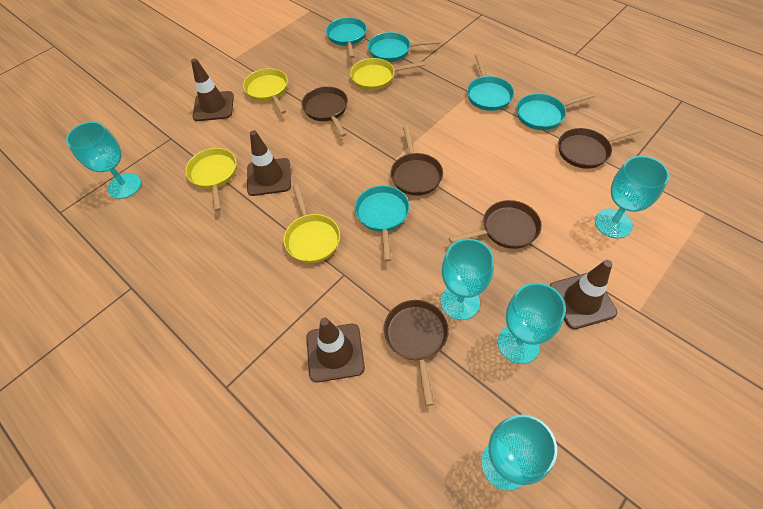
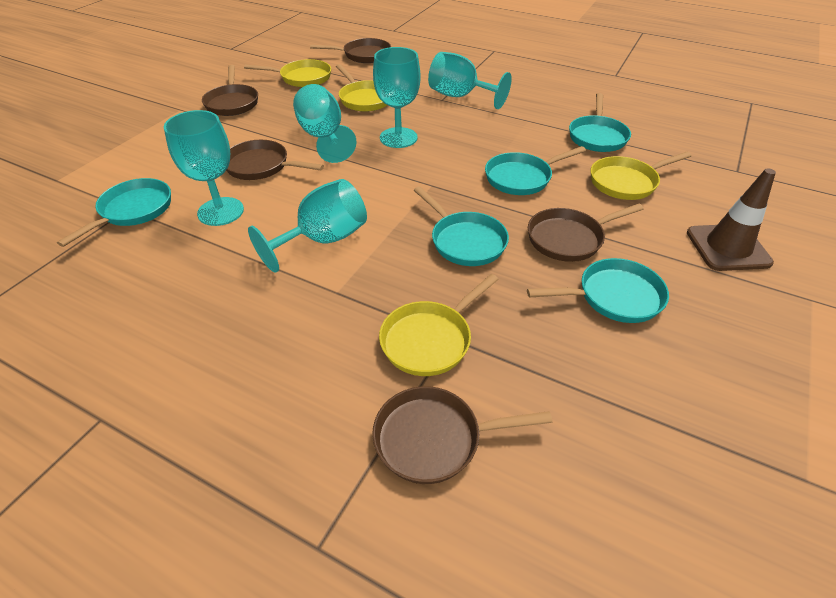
brown traffic cone: [191,59,234,121] [247,130,291,196] [306,317,365,382] [549,260,617,329] = 4 -> [687,168,776,271] = 1

